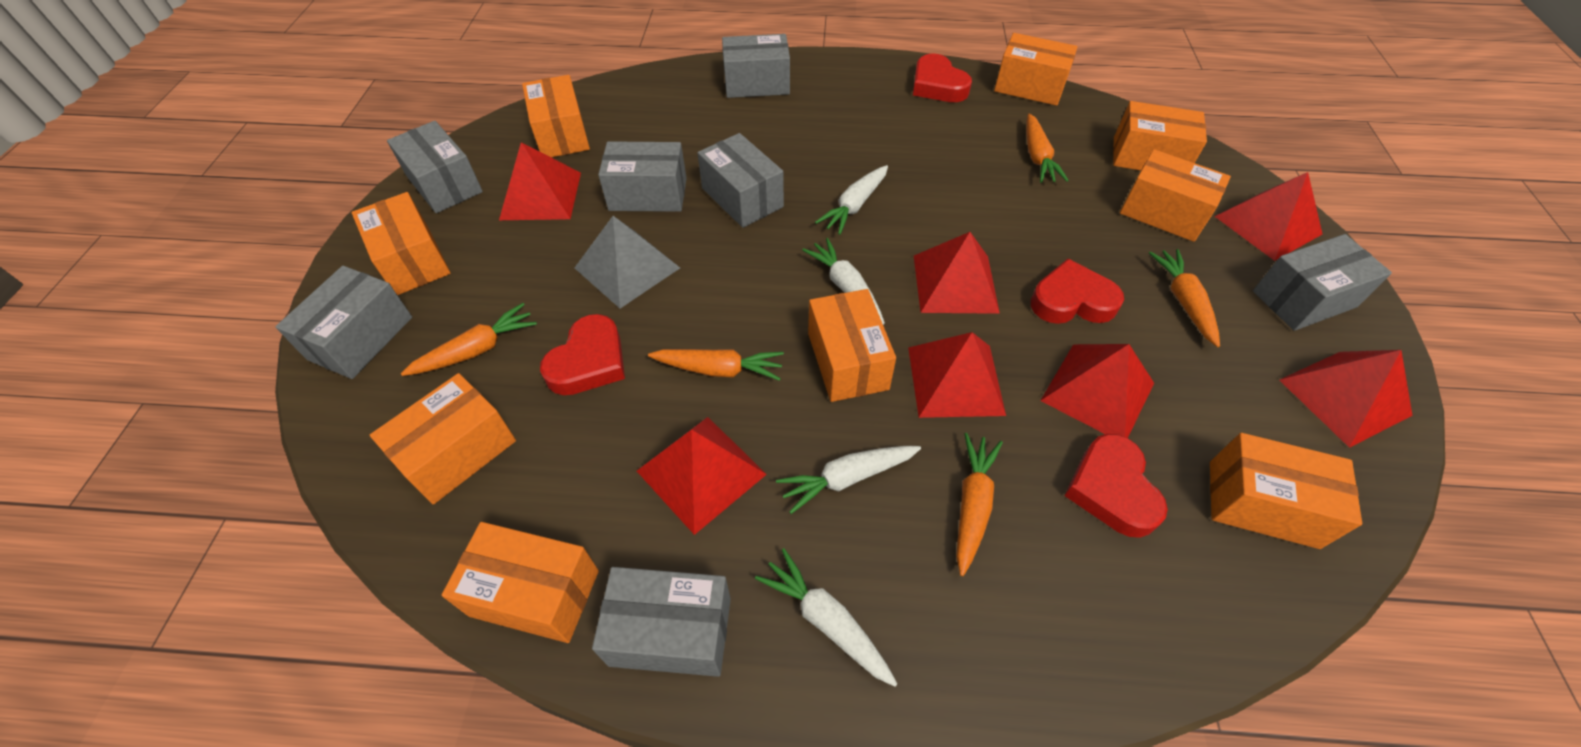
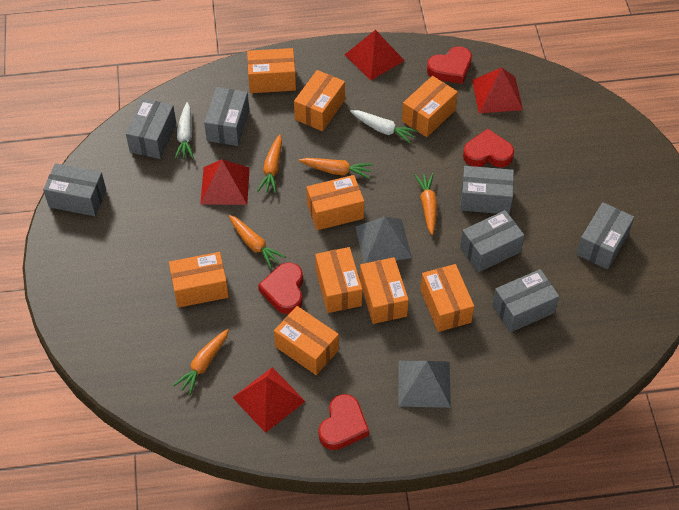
grey pyramid: [575,216,680,308] = 1 -> [355,217,412,263] [398,361,451,408] = 2
red pyramid: [499,142,581,220] [637,417,767,535] [908,332,1006,418] [914,232,1000,314] [1040,344,1154,438] [1215,172,1322,261] [1279,350,1413,448] = 7 -> [200,159,250,205] [232,367,306,433] [345,30,405,80] [472,67,523,113] = 4
white carrot: [755,548,897,687] [776,446,921,514] [802,238,885,325] [815,165,888,235] = 4 -> [175,102,194,159] [350,110,418,144] = 2

